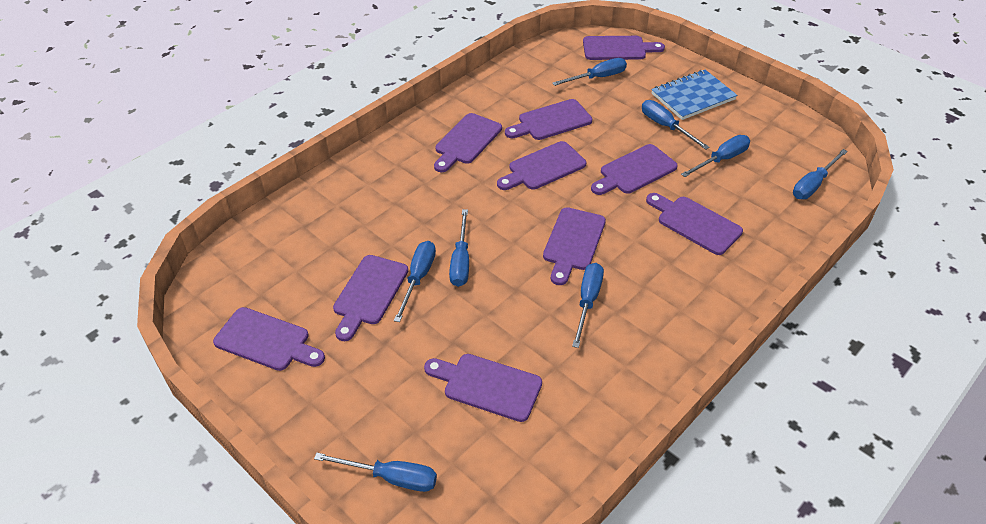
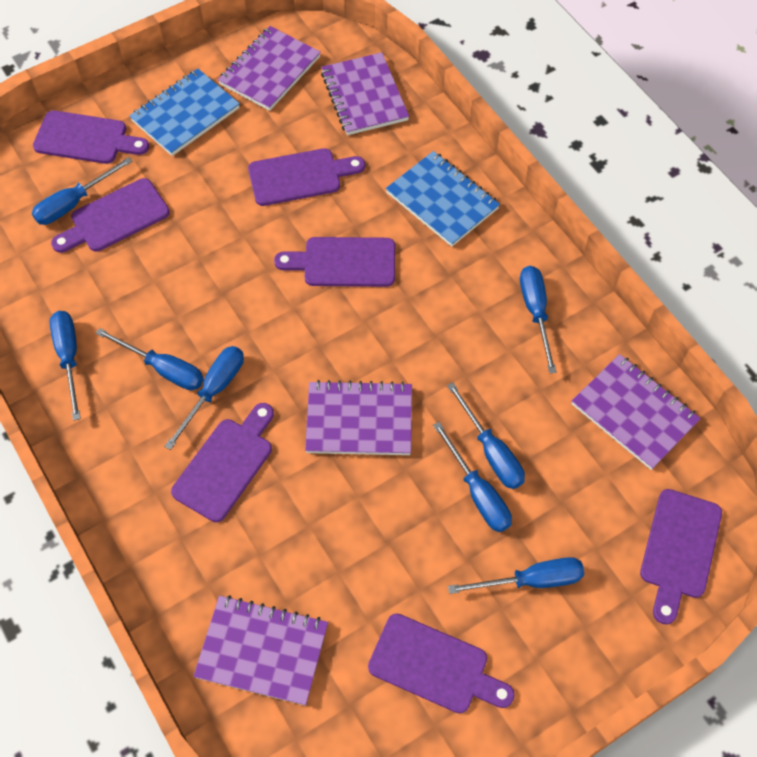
blue notebook: [651,70,737,120] = 1 -> [129,69,240,156] [386,151,500,247] = 2
purple cutting board: [213,307,325,371] [333,255,408,341] [424,354,542,422] [434,113,502,172] [497,141,586,190] [505,99,593,140] [543,207,606,285] [583,36,665,60] [591,144,678,195] [646,193,743,255] = 10 -> [33,110,149,164] [51,178,170,253] [171,403,274,522] [248,148,365,206] [274,237,395,287] [368,613,515,714] [640,489,722,624] = 7
purple notebook: none = 0 -> [193,595,328,706] [218,26,321,111] [305,380,412,455] [321,52,409,135] [572,354,701,470] = 5

